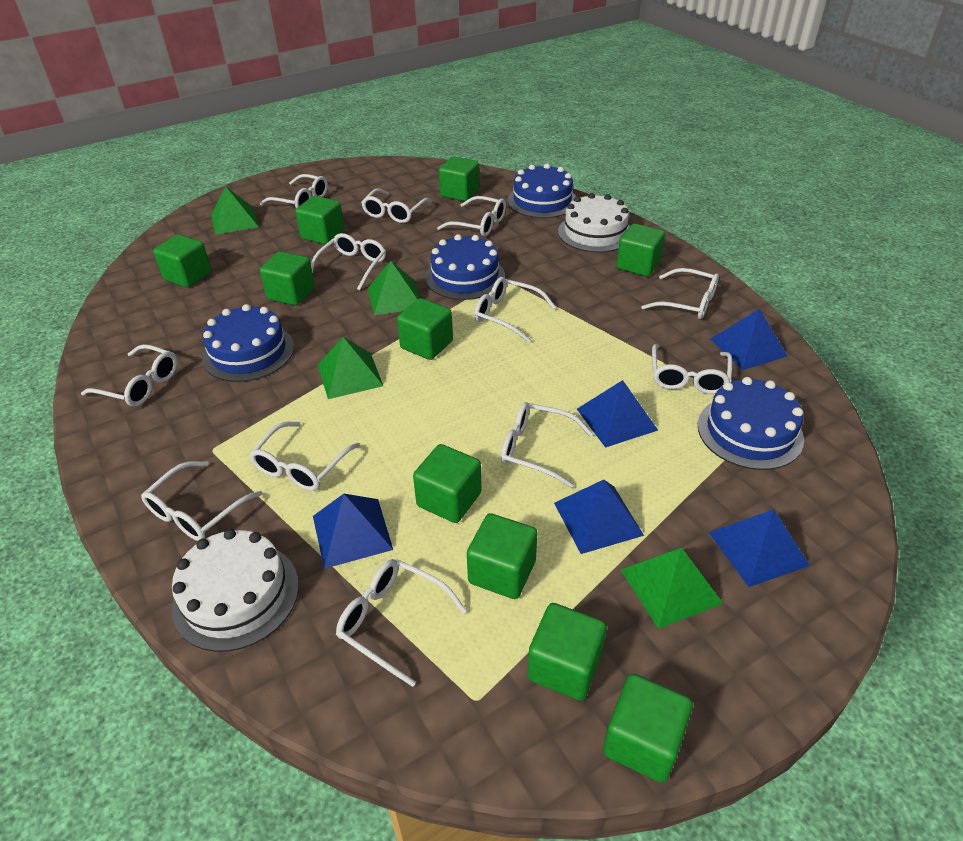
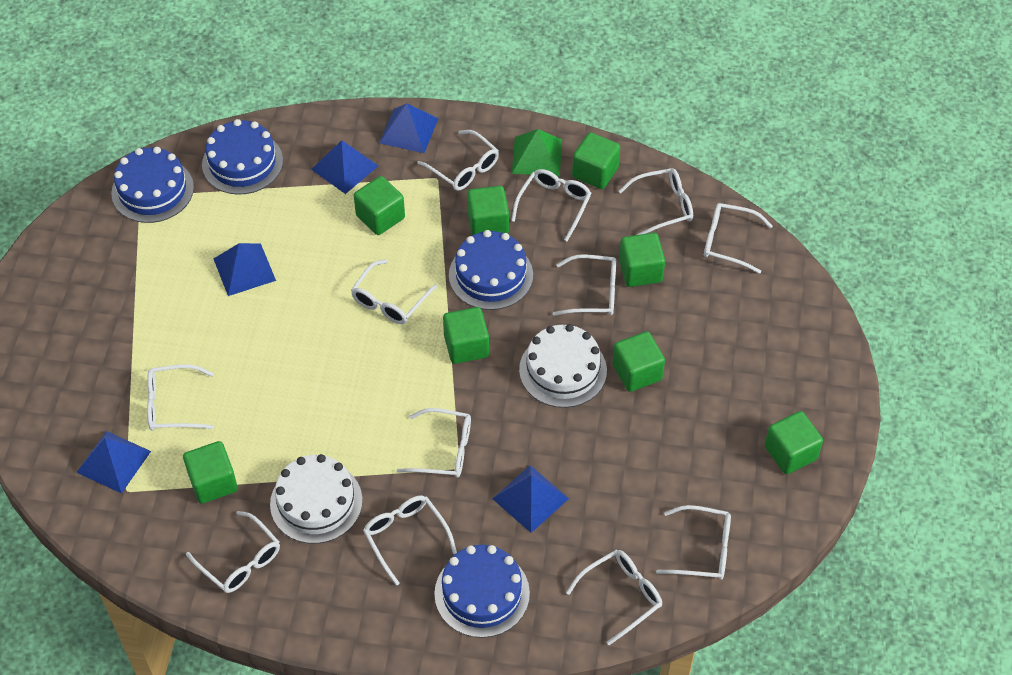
green cube: [153,234,212,288] [260,251,315,306] [295,196,344,245] [397,298,453,360] [413,444,481,523] [439,157,479,202] [467,513,538,599] [527,603,607,701] [603,674,693,783] [616,224,665,277] = 10 -> [183,441,238,504] [354,176,405,235] [443,307,489,364] [467,186,509,235] [572,132,620,189] [612,331,665,392] [619,233,665,287] [765,411,823,474] = 8
green pyramid: [211,186,259,235] [318,337,383,399] [368,261,420,315] [621,548,723,629] = 4 -> [512,129,562,176] = 1

